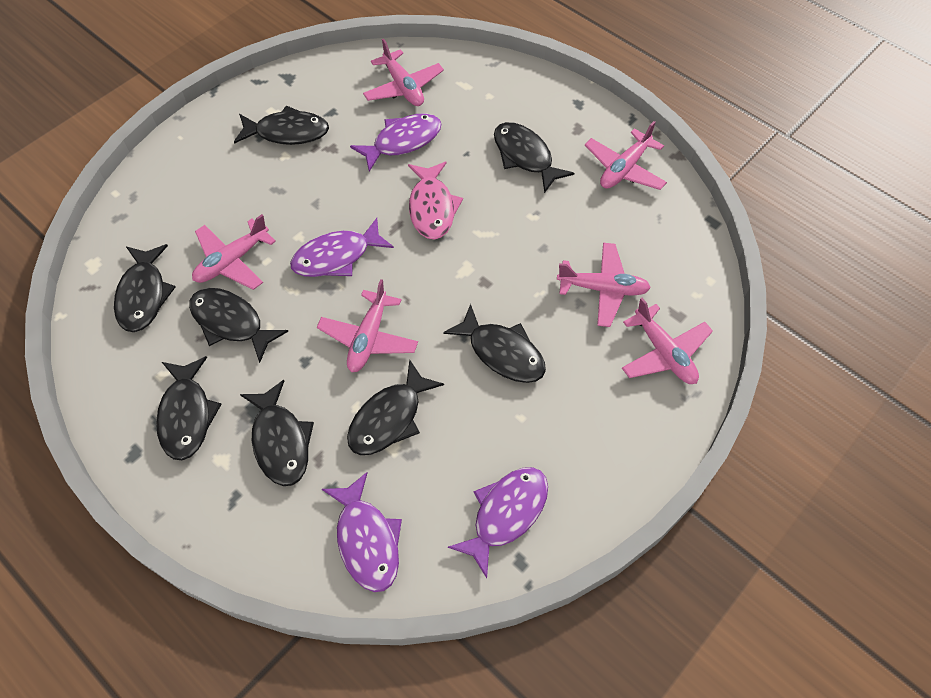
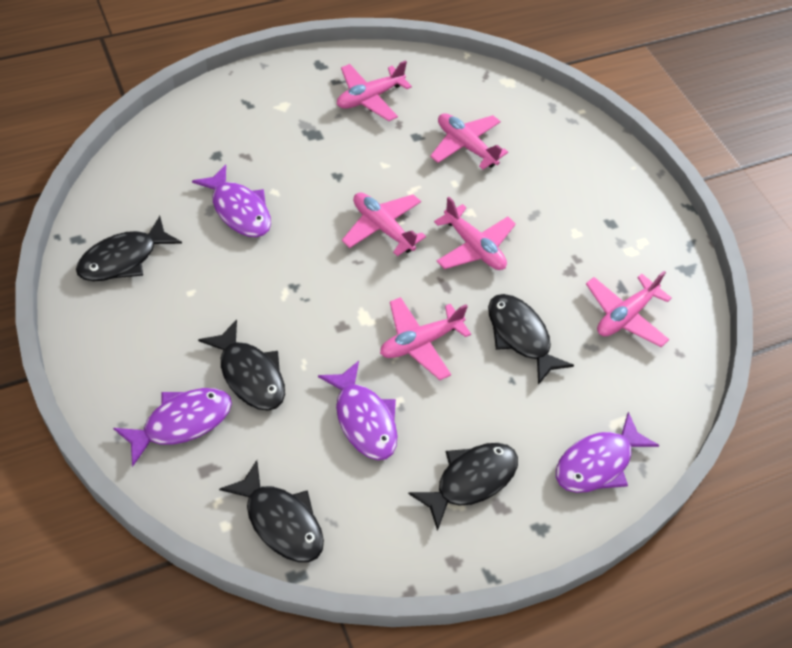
black fish: [114,244,176,332] [156,356,222,460] [189,288,288,363] [234,105,329,145] [240,380,314,486] [347,359,444,455] [443,304,546,383] [494,122,574,193] = 8 -> [76,216,182,281] [198,319,285,411] [219,460,324,562] [408,443,518,531] [488,294,574,385] = 5
pink fish: [408,162,463,240] = 1 -> none = 0

